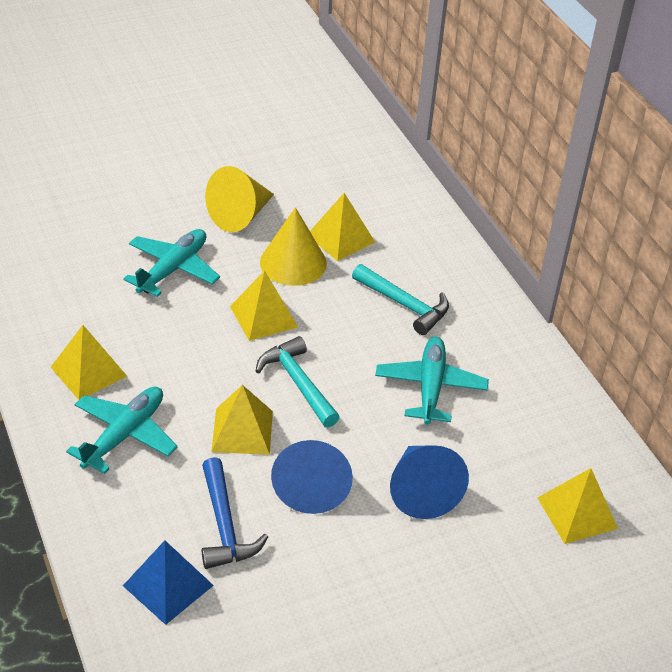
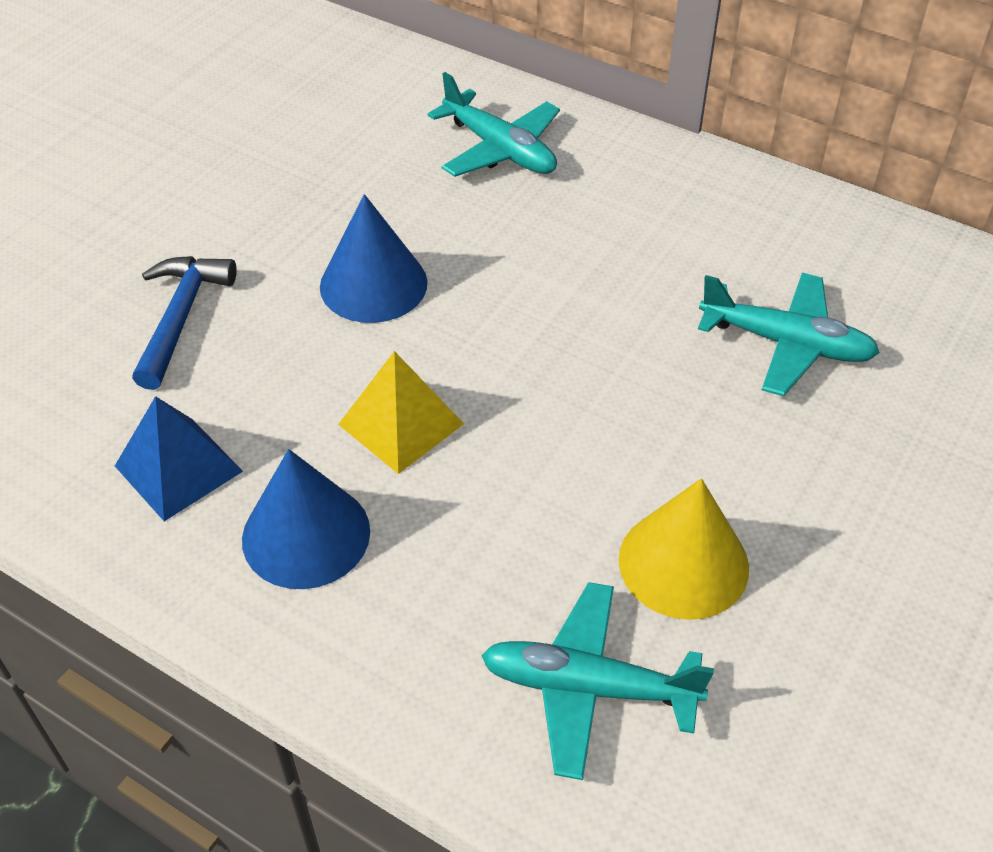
turquoise hammer: [256,336,340,428] [352,264,449,335] = 2 -> none = 0
yellow cone: [205,166,274,232] [260,207,327,286] = 2 -> [619,478,749,620] = 1
yellow pyramid: [51,325,127,400] [211,385,273,455] [230,270,298,341] [310,193,375,261] [538,468,618,544] = 5 -> [338,351,464,474] = 1

